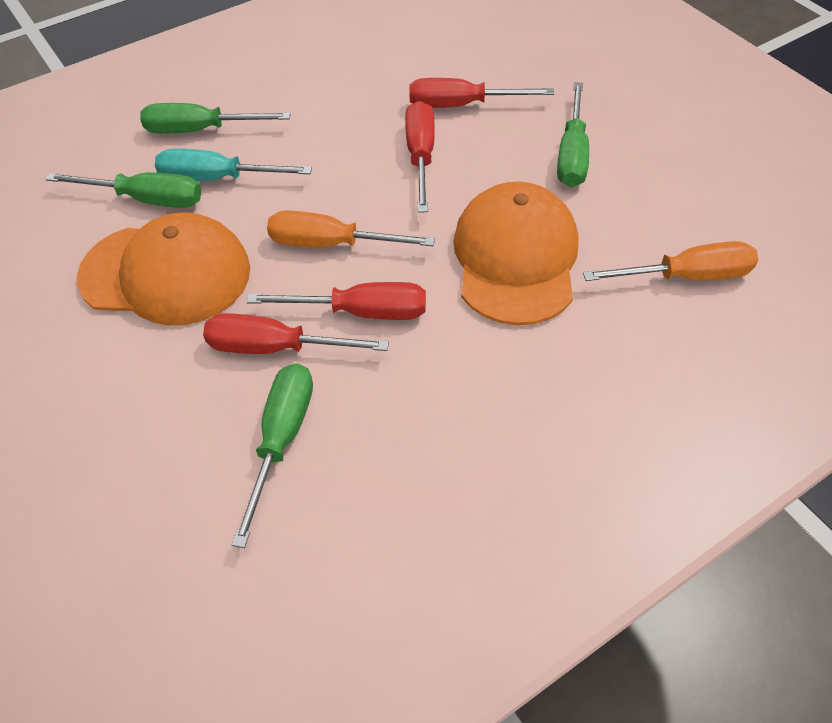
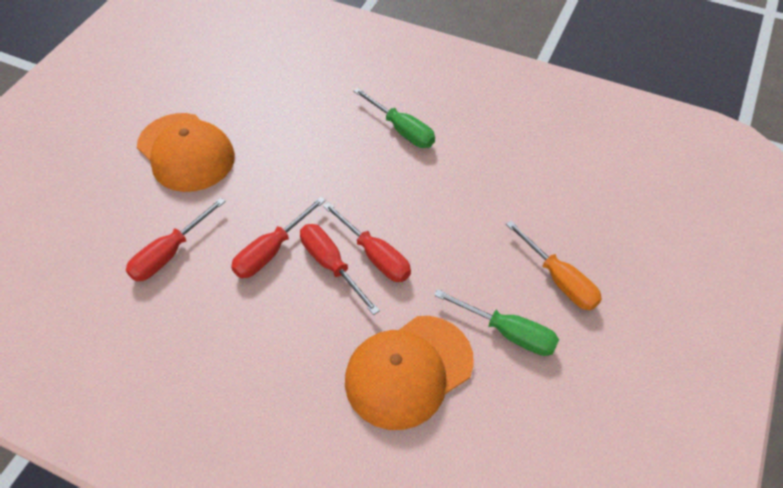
green screwdriver: [46,172,201,208] [140,103,290,134] [232,363,313,548] [557,82,589,187] = 4 -> [353,88,435,148] [434,289,559,356] = 2
orange screwdriver: [267,210,435,247] [583,241,758,281] = 2 -> [506,220,602,310] = 1
turquoise screwdriver: [155,149,312,181] = 1 -> none = 0

